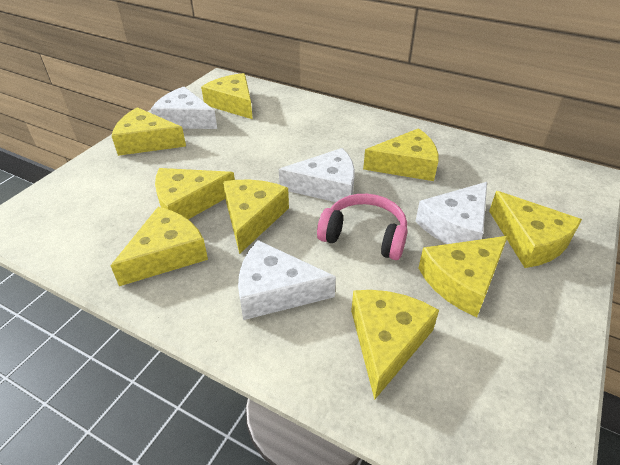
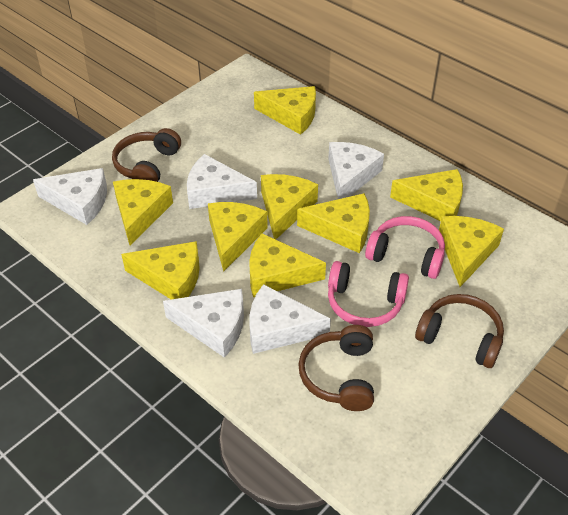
brown headphones: none = 0 -> [112,128,181,182] [298,325,374,411] [415,294,504,368] = 3
pink headphones: [317,194,408,260] = 1 -> [328,261,409,327] [365,216,445,279] = 2
white cheese: [151,87,217,129] [238,240,336,320] [279,148,355,202] [416,182,487,244] = 4 -> [33,168,107,225] [163,289,244,358] [187,154,257,209] [250,284,331,354] [328,142,384,199] = 5

